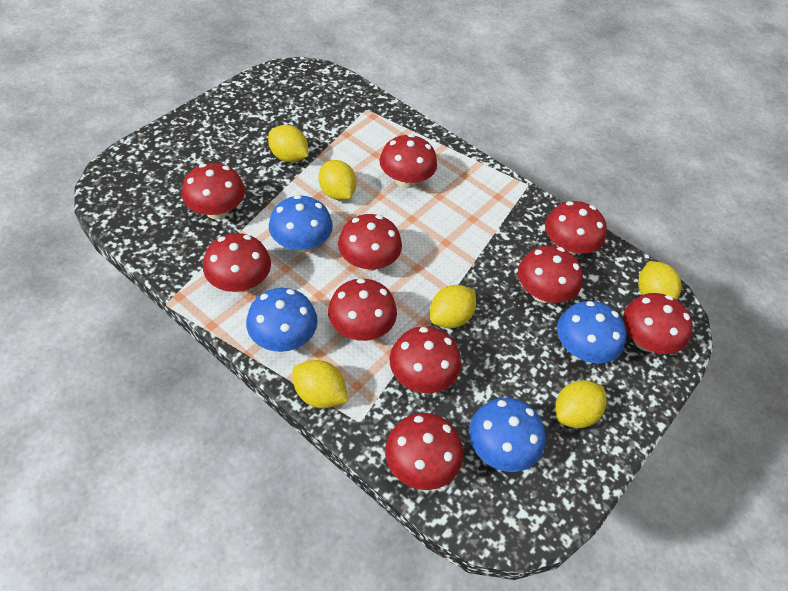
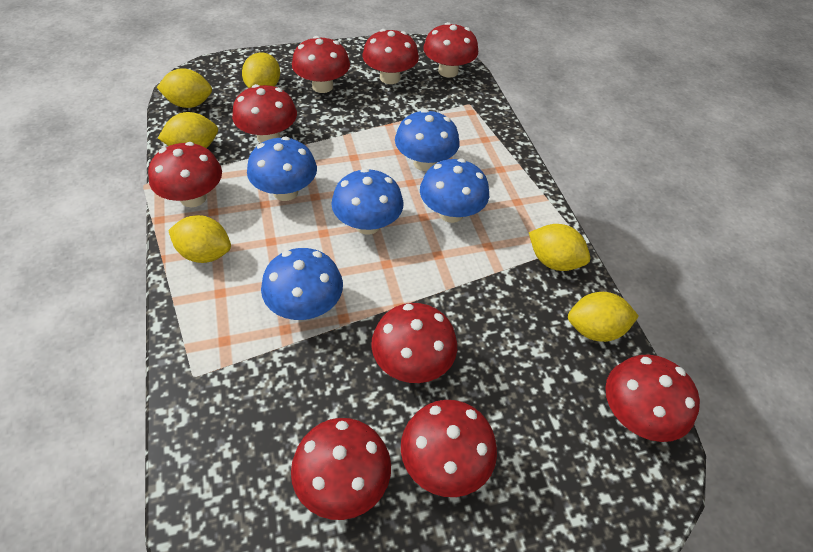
blue mushroom: [246,288,318,352] [269,195,333,253] [469,398,545,472] [557,301,626,364] = 4 -> [247,137,317,201] [261,248,343,320] [331,168,404,234] [395,109,460,171] [420,159,489,223] = 5
red mushroom: [182,163,245,219] [203,233,271,293] [328,278,397,341] [338,214,402,271] [380,134,437,189] [385,413,463,490] [390,326,461,393] [518,246,583,303] [545,201,607,256] [623,293,693,354] = 10 -> [148,142,222,207] [232,84,297,143] [291,418,391,520] [292,36,350,93] [363,29,419,84] [371,303,457,383] [401,400,497,497] [423,22,478,77] [605,354,700,442] = 9

